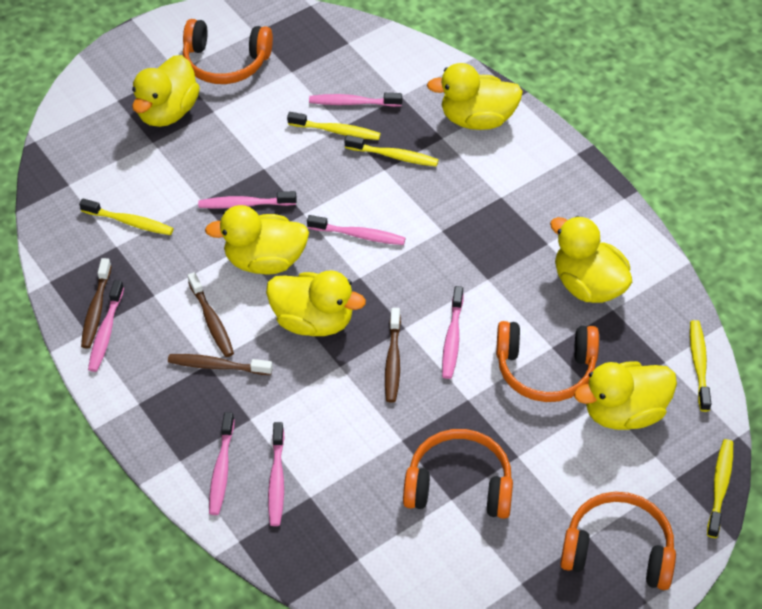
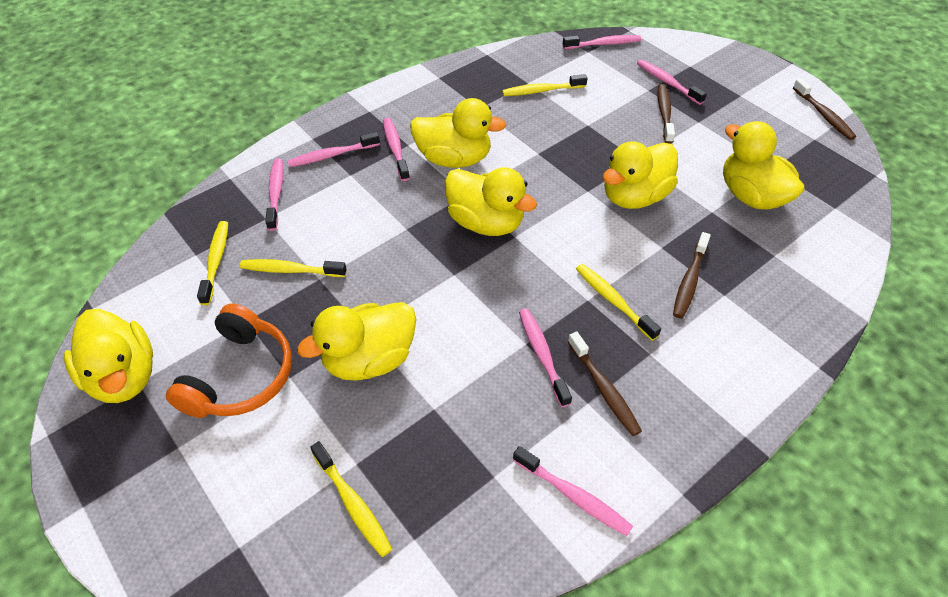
orange headphones: [183,19,273,84] [403,429,513,519] [496,321,599,402] [560,492,676,590] = 4 -> [166,303,292,418] = 1

